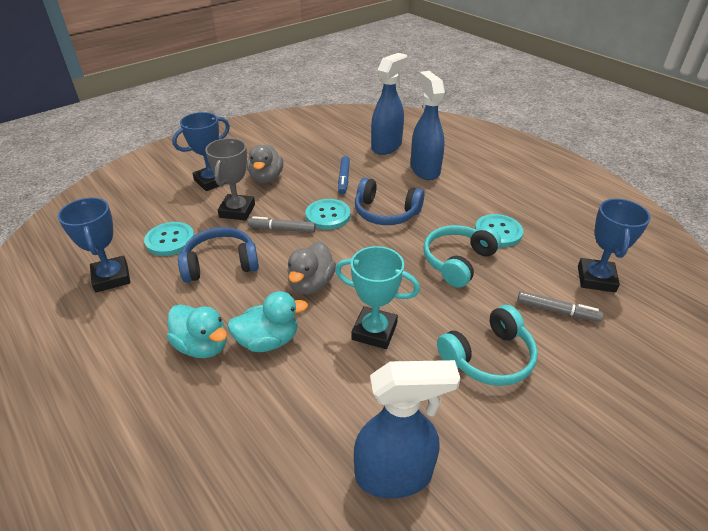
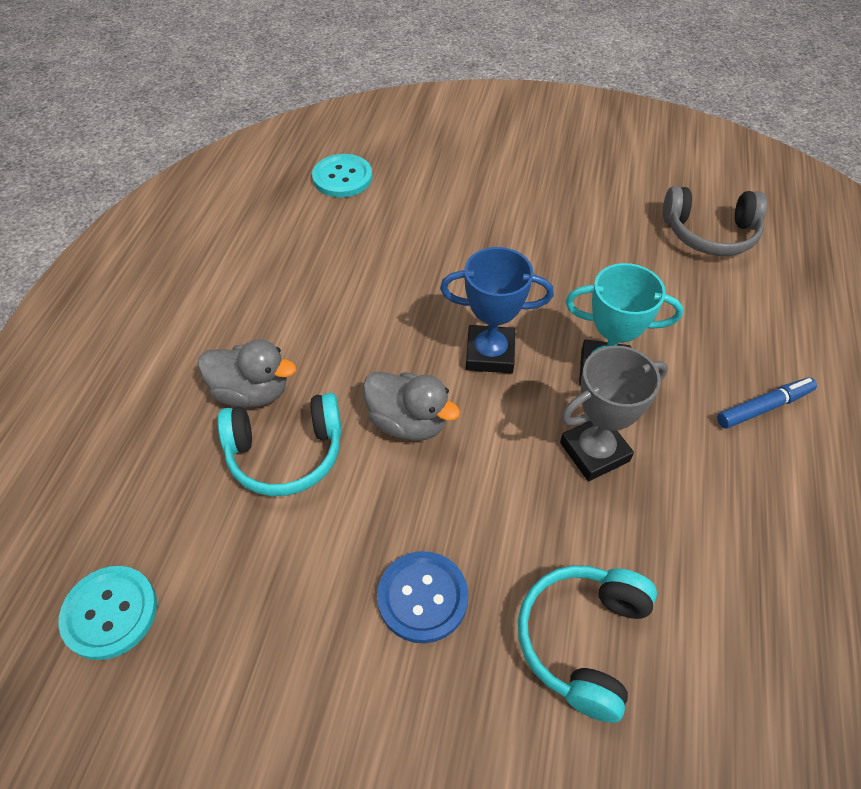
blue button: none = 0 -> [377,551,468,643] = 1
blue headphones: [178,227,259,282] [355,178,424,225] = 2 -> none = 0
blue spray bottle: [354,360,460,499] [371,53,407,155] [411,71,445,180] = 3 -> none = 0
blue trophy: [58,197,130,293] [172,112,230,191] [578,199,651,292] = 3 -> [440,247,554,373] = 1
grey headphones: none = 0 -> [663,186,767,256] = 1
grey marker: [248,216,316,233] [517,291,603,322] = 2 -> none = 0
turquoise button: [144,222,194,256] [305,199,350,229] [475,214,523,247] = 3 -> [58,566,157,660] [312,154,372,197] = 2
turquoise duck: [167,304,227,358] [227,291,308,352] = 2 -> none = 0

